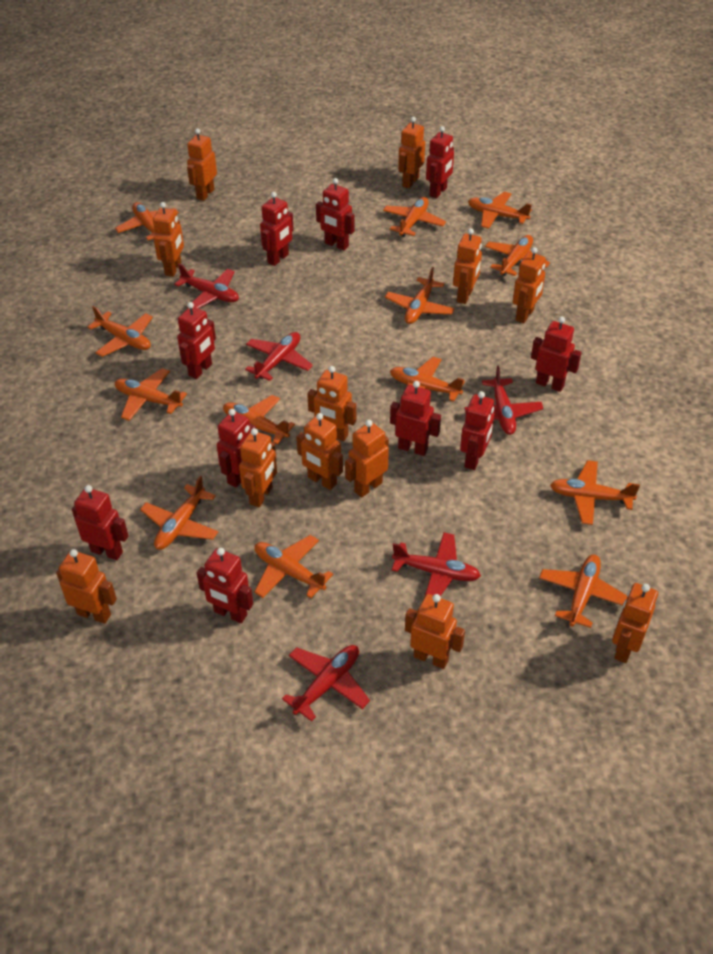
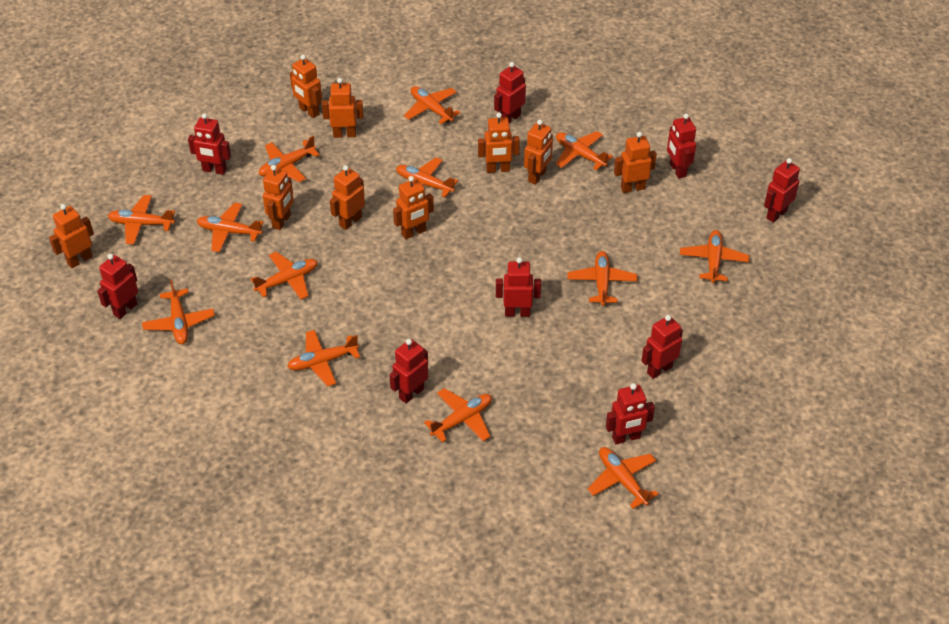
orange robot: [56,549,117,624] [153,202,184,277] [187,128,217,201] [239,428,277,507] [296,413,343,490] [307,366,356,441] [345,420,389,498] [398,117,425,189] [405,594,465,669] [453,228,482,304] [513,247,546,323] [612,583,658,663] = 12 -> [49,204,94,268] [263,165,294,230] [290,55,322,118] [322,78,363,138] [330,165,365,230] [393,176,434,239] [478,113,520,173] [524,120,553,185] [614,132,657,193] = 9
red plane: [174,264,239,308] [245,332,313,381] [282,645,370,722] [392,532,481,596] [464,366,543,435] = 5 -> none = 0
red robot: [72,485,128,560] [177,302,216,379] [197,548,253,623] [217,409,256,487] [260,192,294,266] [316,178,355,250] [390,381,441,456] [426,126,454,198] [460,391,494,470] [531,317,582,392] = 10 -> [97,254,138,319] [188,113,231,175] [389,339,428,404] [494,62,526,124] [496,257,541,317] [606,383,655,444] [641,315,683,379] [667,114,696,179] [764,158,800,223] = 9

